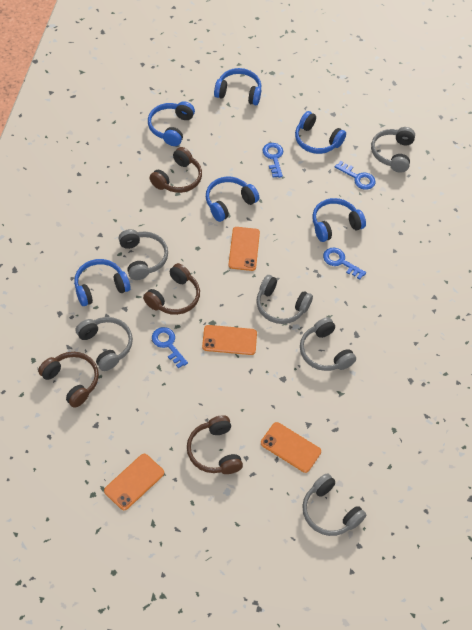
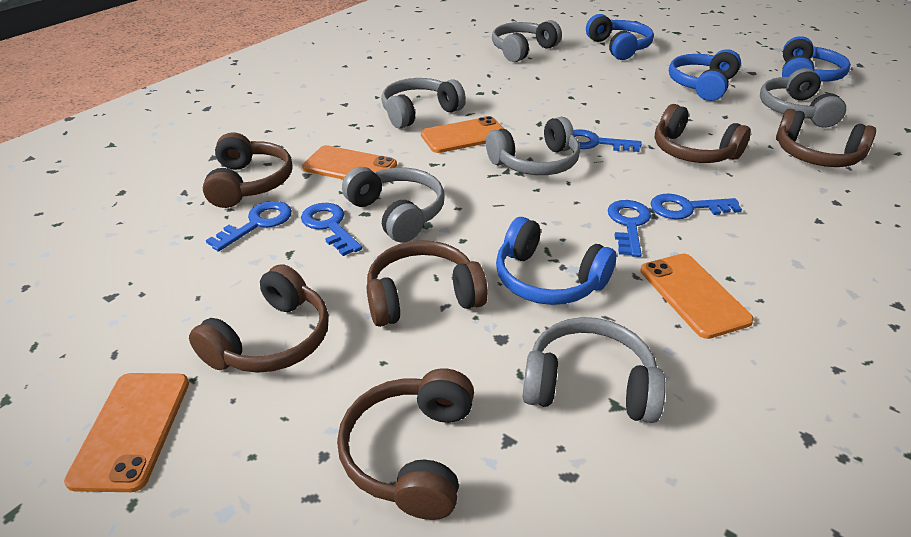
blue headphones: [74,259,130,306] [148,101,195,146] [206,176,259,222] [214,68,261,105] [295,111,346,154] [312,198,366,242] = 6 -> [496,217,616,305] [586,14,654,60] [669,49,741,101] [782,36,851,81] = 4
blue key: [152,327,188,368] [262,143,283,178] [323,248,366,279] [335,161,375,190] = 4 -> [206,201,292,251] [301,203,362,256] [574,129,642,152] [608,200,651,257] [650,194,742,219] = 5
brown headphones: [38,352,99,408] [143,263,200,315] [150,147,202,193] [187,415,243,474] = 4 -> [189,264,329,373] [203,132,292,208] [337,368,474,520] [367,240,488,327] [655,104,751,163] [776,109,876,167] = 6

